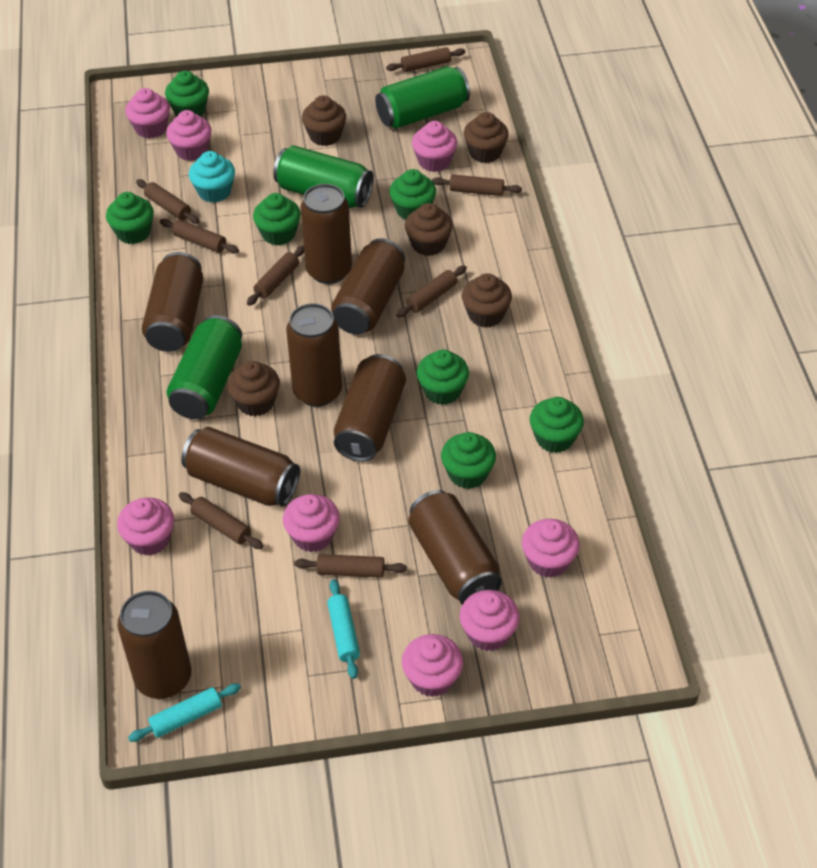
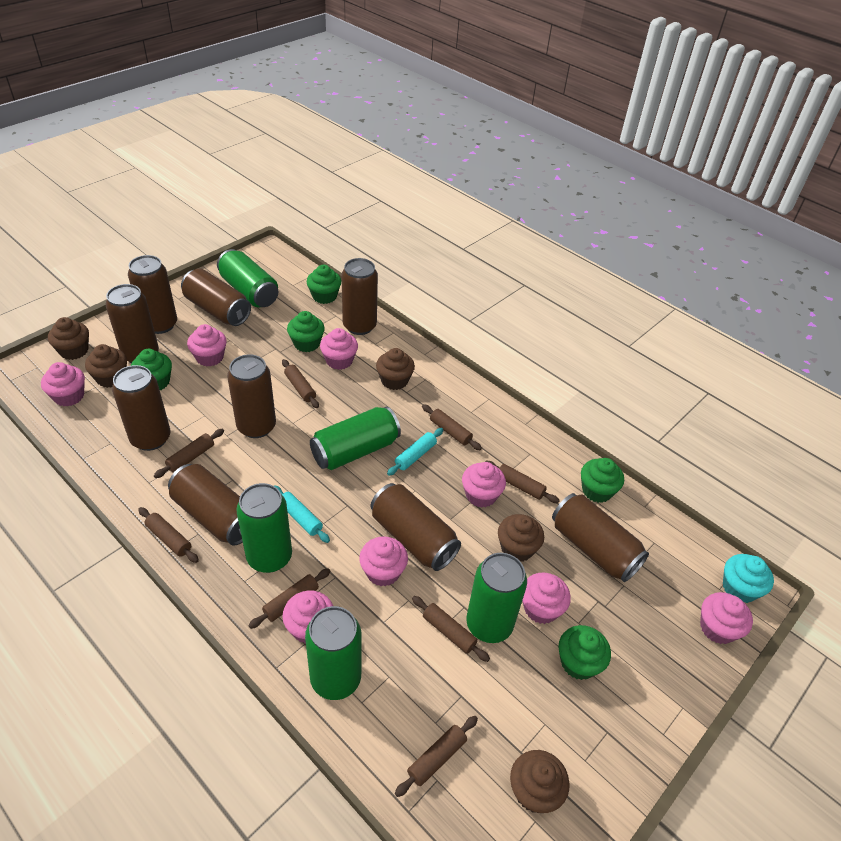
brown can: [117,591,191,699] [142,252,203,352] [181,427,300,506] [286,303,342,407] [300,184,352,284] [331,238,405,335] [334,354,406,462] [409,490,502,605] = 8 -> [105,284,159,363] [112,365,171,451] [128,255,177,334] [168,464,243,546] [181,269,251,326] [227,354,276,438] [342,258,378,335] [371,483,461,571] [552,493,649,582] = 9
green can: [167,315,242,419] [273,145,374,208] [375,67,470,129] = 3 -> [217,249,278,307] [236,483,292,573] [305,606,361,700] [310,406,401,470] [466,553,527,643] = 5
green cupcake: [106,192,154,244] [165,71,209,117] [253,193,301,245] [389,169,436,220] [417,349,469,405] [441,432,496,489] [530,397,584,453] = 7 -> [131,349,172,390] [287,311,325,352] [307,265,341,304] [559,625,611,680] [581,458,624,503] = 5

